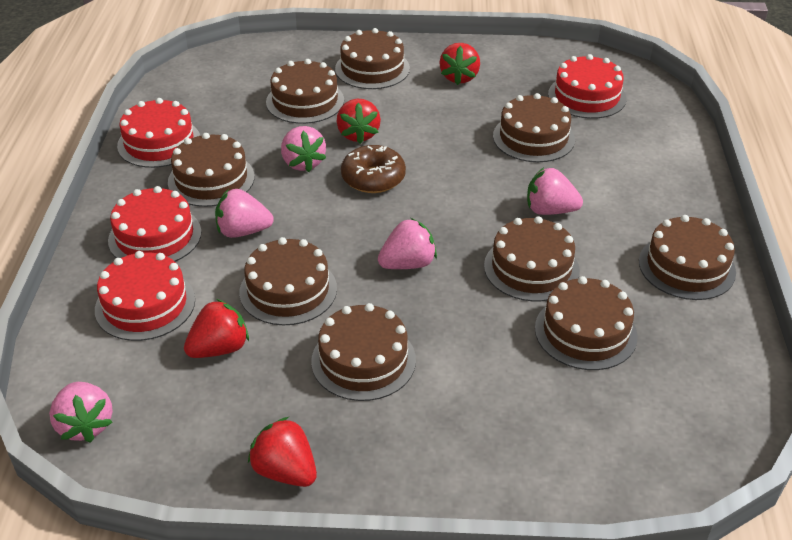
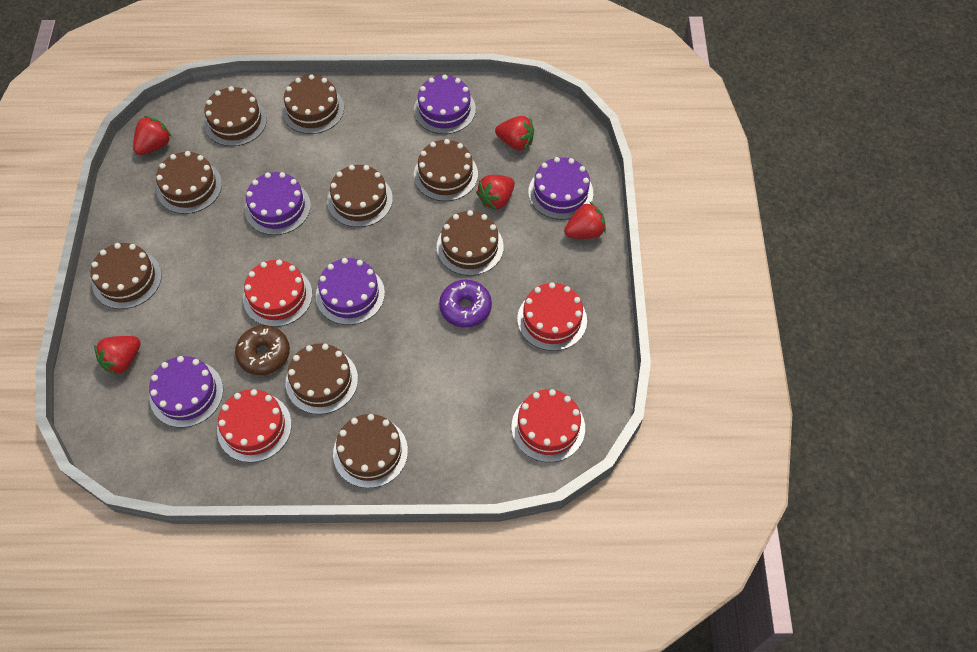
pink strawberry: [49,382,113,443] [215,189,274,238] [281,126,326,172] [378,218,437,269] [527,167,583,215] = 5 -> none = 0
purple cake: none = 0 -> [149,356,223,428] [245,172,311,235] [316,258,385,325] [414,75,476,134] [528,157,593,220] = 5
purple donut: none = 0 -> [439,280,492,328] = 1
red strawberry: [184,299,249,358] [248,417,317,487] [337,99,381,144] [439,43,480,85] = 4 -> [94,336,141,375] [133,116,171,155] [476,175,515,210] [495,116,534,150] [564,202,606,239] = 5

